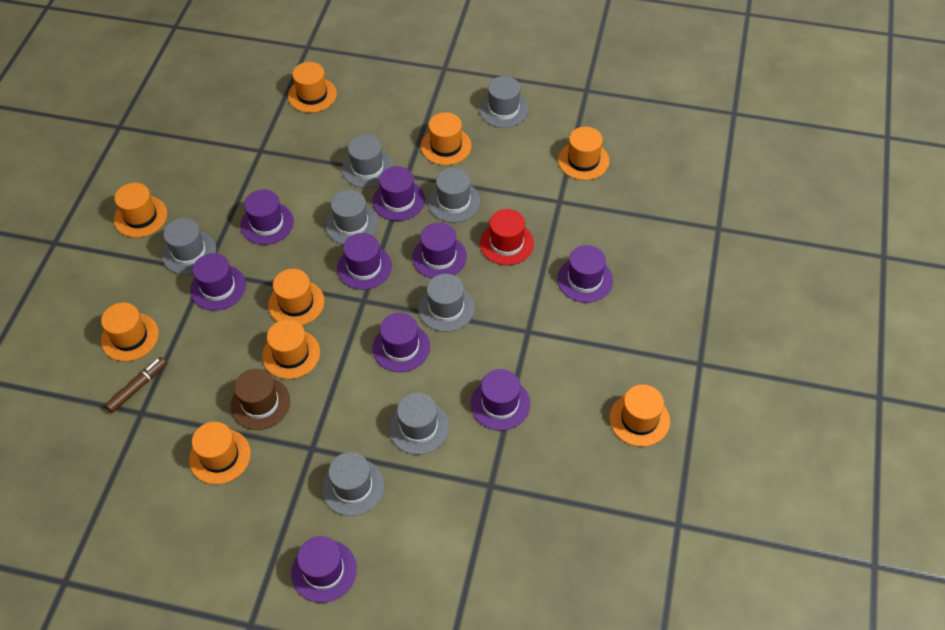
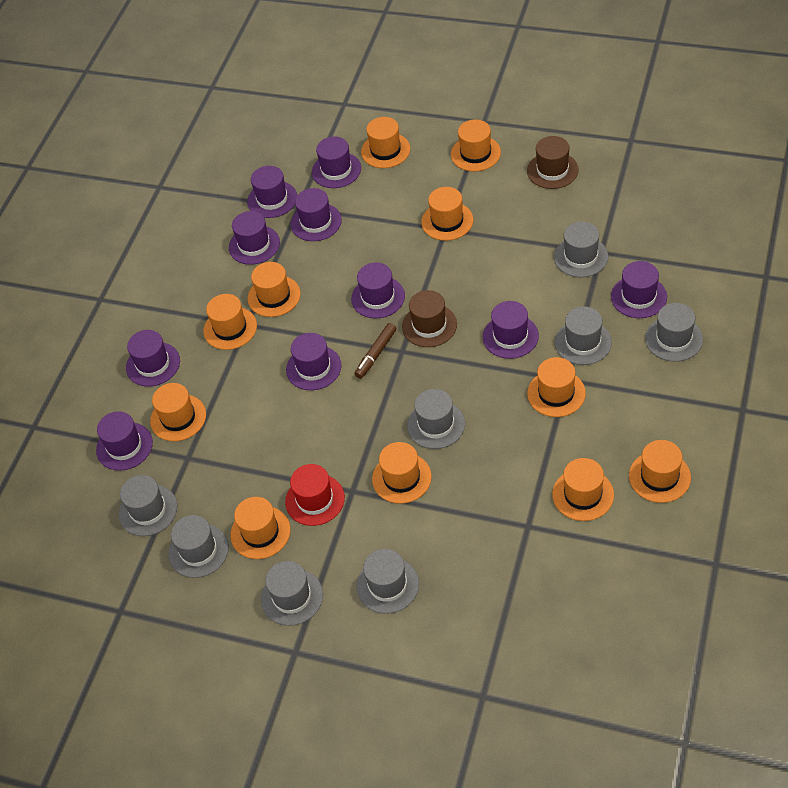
brown hat: [231,369,290,430] = 1 -> [402,290,457,347] [527,136,579,189] = 2
orange hat: [101,302,159,361] [114,183,167,238] [189,422,251,485] [262,320,320,379] [268,269,324,325] [288,62,337,113] [421,112,472,165] [558,127,610,180] [609,384,670,447] = 9 -> [150,383,206,441] [203,294,257,350] [230,497,290,559] [248,262,301,317] [361,117,410,168] [372,442,432,504] [421,187,474,241] [451,119,501,171] [527,357,586,417] [552,458,614,521] [629,440,691,503] = 11
purple hat: [190,253,246,311] [240,189,294,245] [291,536,357,603] [337,233,392,290] [372,166,425,221] [372,313,430,372] [412,222,467,278] [471,369,530,431] [557,245,613,303] = 9 -> [96,411,153,471] [126,330,180,387] [229,211,280,265] [247,166,297,218] [286,333,342,390] [291,188,342,241] [312,136,361,188] [351,262,405,318] [483,301,539,359] [611,261,667,318] = 10

